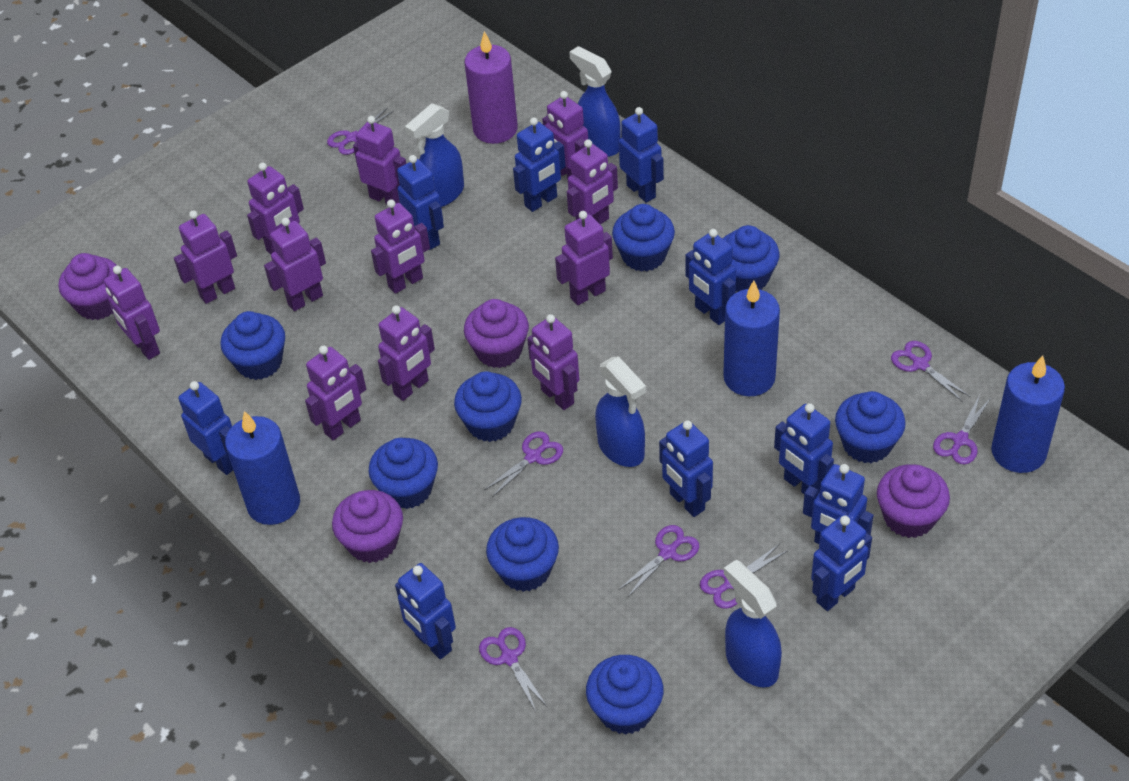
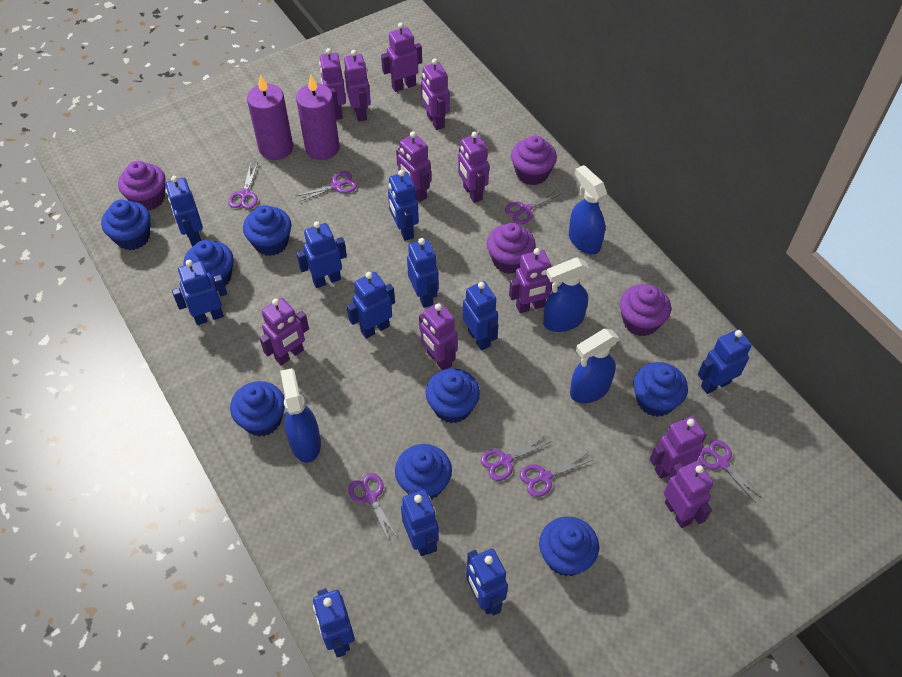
blue candle: [225,411,300,525] [723,280,780,396] [991,356,1065,473] = 3 -> none = 0
blue robot: [178,381,233,475] [395,563,456,659] [397,155,444,250] [513,117,566,212] [619,107,664,203] [659,420,713,517] [686,229,736,325] [774,403,834,494] [803,464,874,544] [811,514,872,611] = 10 -> [166,176,203,247] [172,260,227,325] [296,221,347,288] [313,588,355,658] [347,272,395,339] [388,170,419,241] [401,490,439,556] [407,238,439,308] [463,281,498,351] [466,549,508,616] [698,329,752,394] = 11
purple candle: [465,31,518,144] = 1 -> [247,74,293,160] [296,75,340,160] = 2
purple robot: [104,266,160,360] [174,211,237,304] [247,163,304,254] [264,218,326,311] [305,345,366,440] [353,116,406,204] [371,200,430,294] [378,305,435,401] [527,314,579,410] [542,91,588,179] [555,211,613,305] [567,139,618,224] = 12 -> [260,298,309,365] [319,48,346,120] [344,50,371,122] [381,23,422,92] [396,131,431,202] [419,302,458,370] [421,58,450,130] [458,132,489,203] [509,248,558,313] [650,416,707,479] [664,461,714,528] = 11

